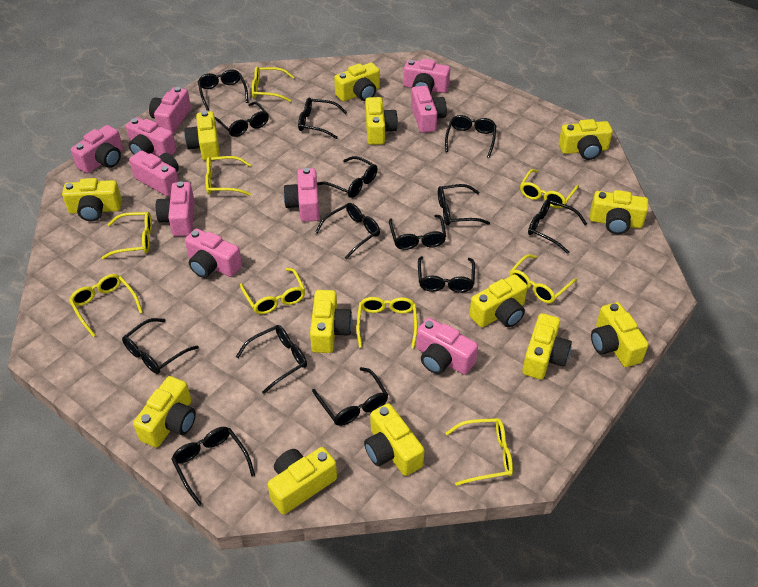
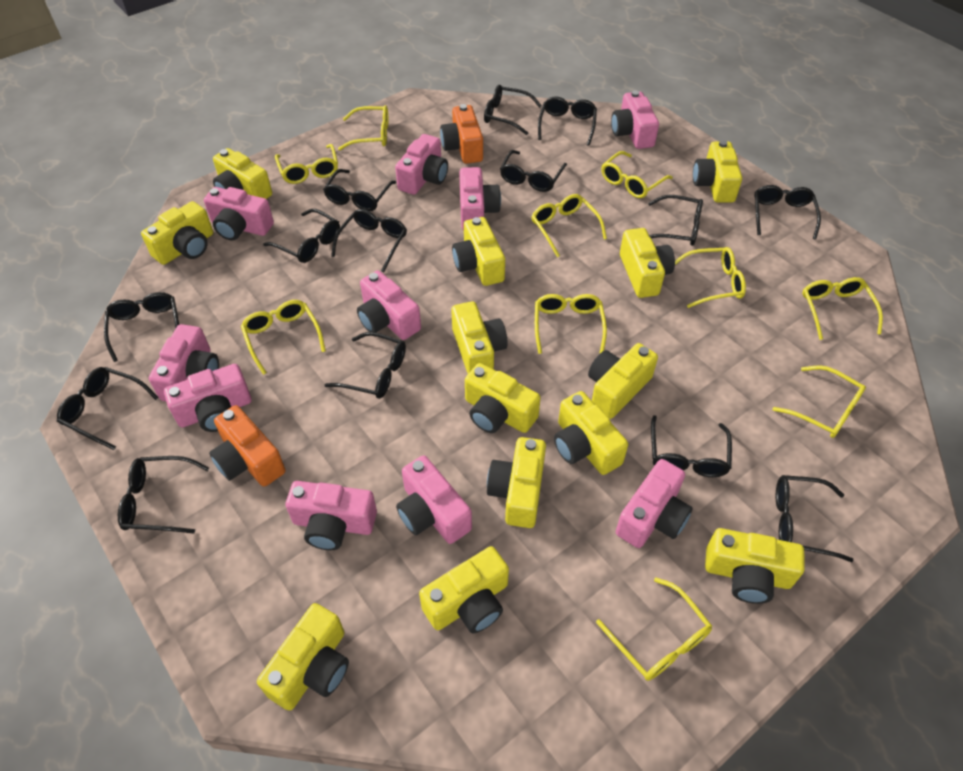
orange camera: none = 0 -> [209,405,286,487] [440,104,483,164] = 2
yellow glasses: [69,274,143,337] [102,212,152,259] [205,156,251,196] [240,268,305,314] [252,66,294,102] [356,297,418,349] [446,418,513,486] [509,254,577,303] [520,169,579,208] = 9 -> [241,300,326,375] [275,144,338,184] [338,105,388,150] [531,194,607,257] [535,294,607,354] [596,577,712,681] [601,151,673,198] [675,247,746,308] [773,365,866,438] [802,277,883,340] = 10

